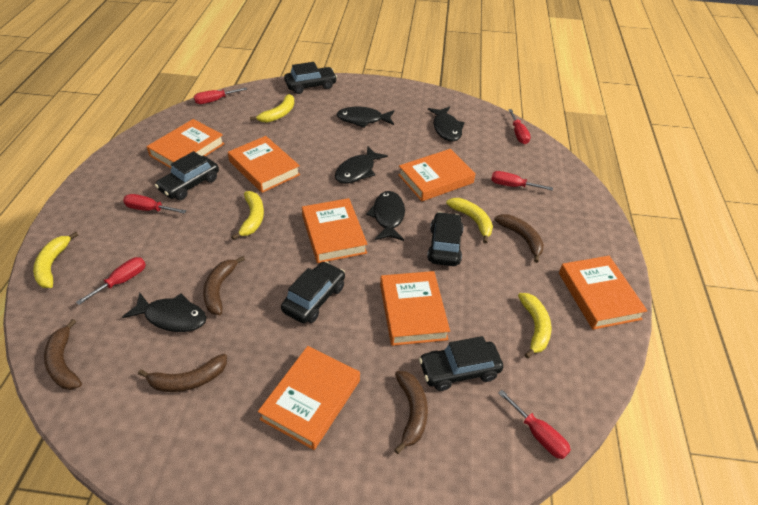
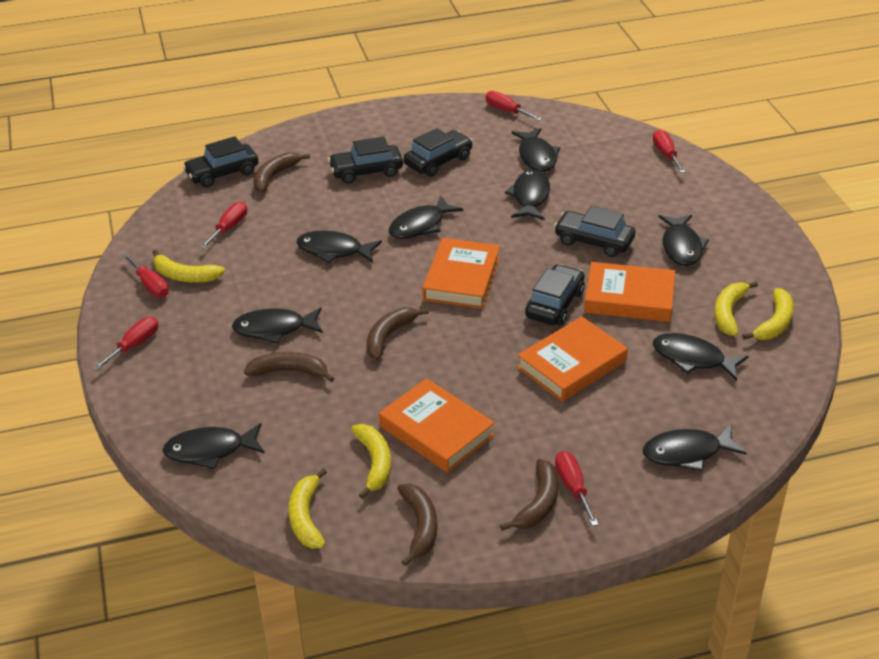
black fish: [122,292,207,332] [335,146,388,184] [337,107,394,128] [366,191,405,241] [428,106,465,141] = 5 -> [163,423,264,469] [232,307,323,344] [297,231,382,263] [389,195,463,239] [505,170,550,220] [512,128,560,172] [643,425,746,472] [653,333,748,381] [659,215,709,266] = 9
orange book: [147,119,225,168] [228,136,300,193] [258,346,360,450] [302,198,367,263] [380,271,450,346] [398,149,476,201] [559,256,647,330] = 7 -> [379,378,495,473] [422,238,500,309] [517,316,628,402] [584,262,675,322] = 4

